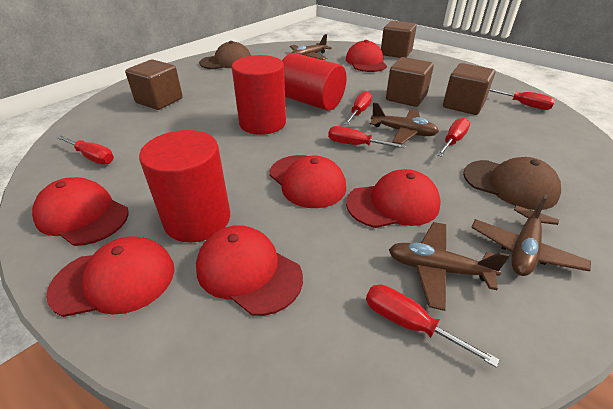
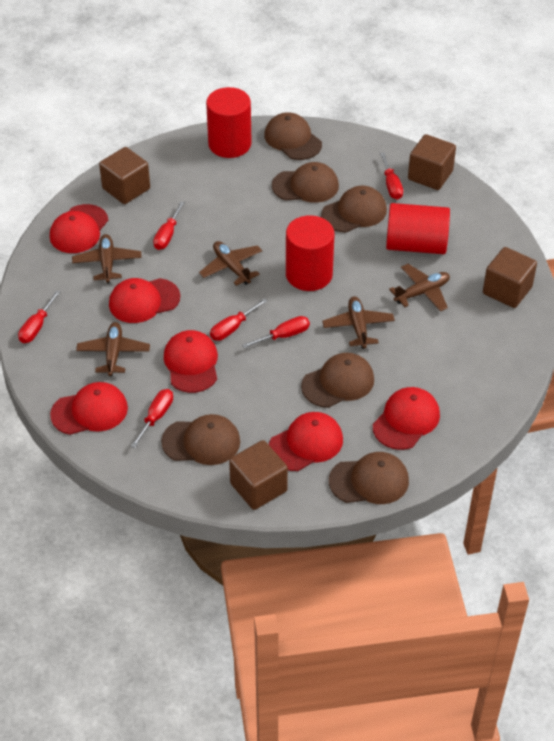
brown cap: [199,41,251,69] [463,157,561,210] = 2 -> [161,414,240,465] [264,112,322,160] [272,162,339,203] [301,353,374,408] [321,185,387,233] [329,452,409,504] = 6
brown plane: [290,34,332,60] [370,102,439,144] [389,222,510,311] [471,194,591,276] = 4 -> [72,234,142,284] [76,322,150,376] [199,241,262,286] [322,296,395,349] [389,264,450,312] = 5

